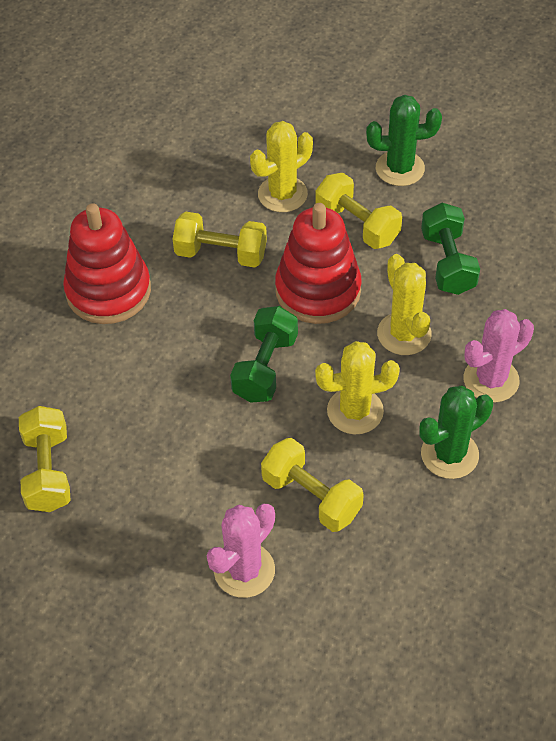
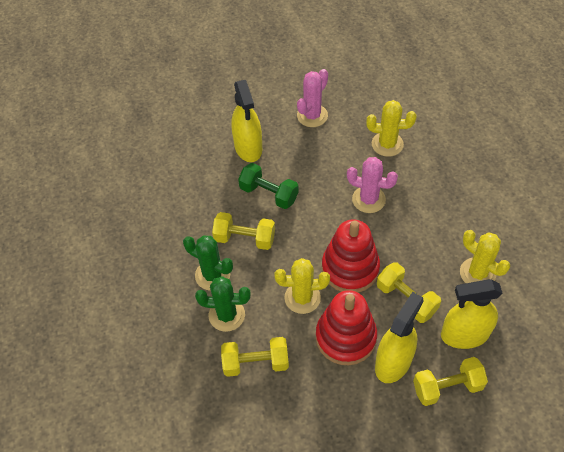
green dumbbell: [230,306,298,403] [421,203,480,295] = 2 -> [238,163,298,209] = 1
yellow spray bottle: none = 0 -> [231,80,262,162] [375,292,424,383] [441,279,503,349] = 3

